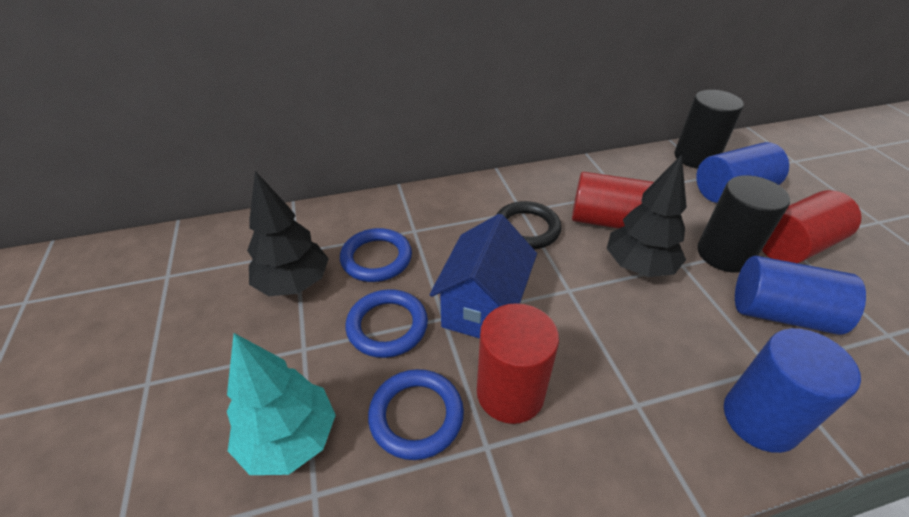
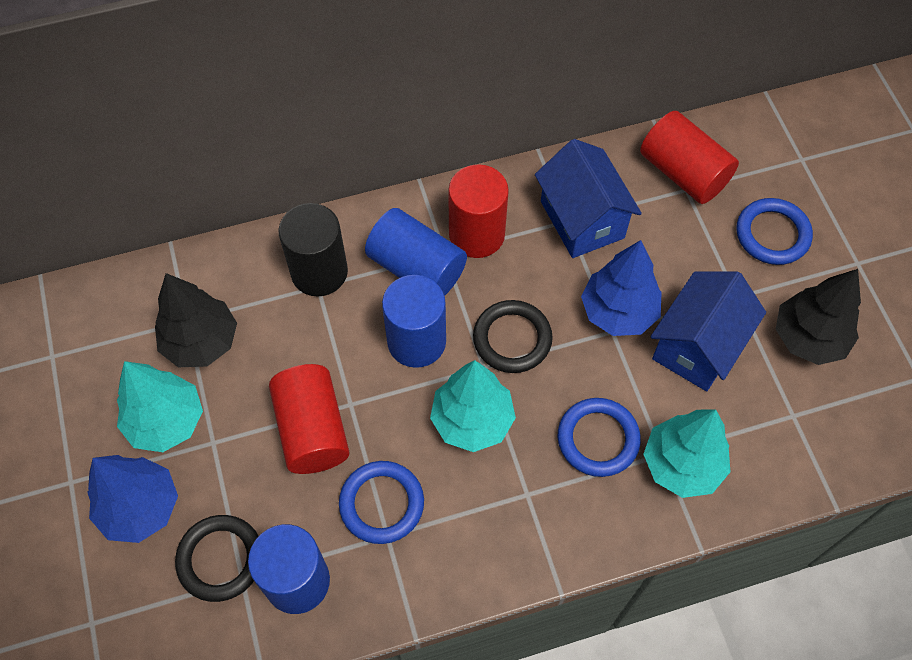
black cylinder: [674,90,744,169] [697,175,790,272] = 2 -> [279,203,348,297] = 1
black ring: [496,201,561,249] = 1 -> [175,515,258,602] [473,300,553,373] = 2
blue house: [430,214,537,338] = 1 -> [535,139,642,258] [651,271,766,391] = 2
blue tree: none = 0 -> [87,455,178,543] [581,240,662,336] = 2
turquoise tree: [227,333,336,475] = 1 -> [117,361,203,452] [430,360,516,452] [643,409,730,498] = 3

